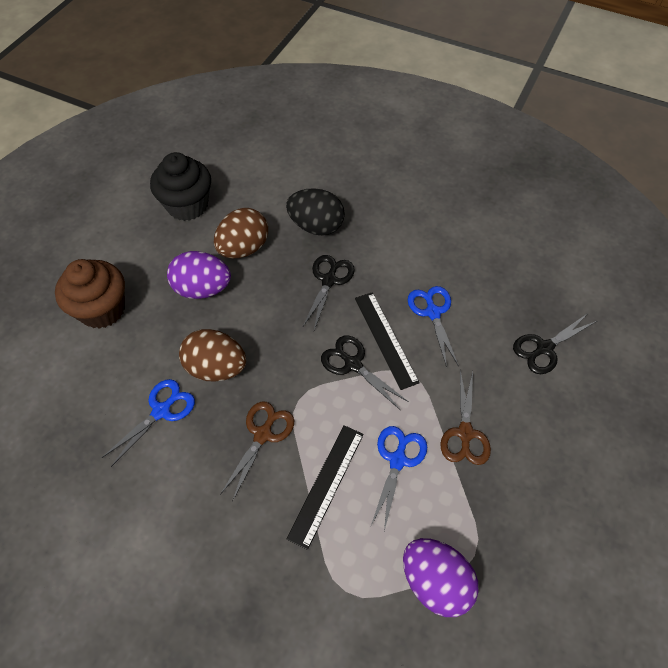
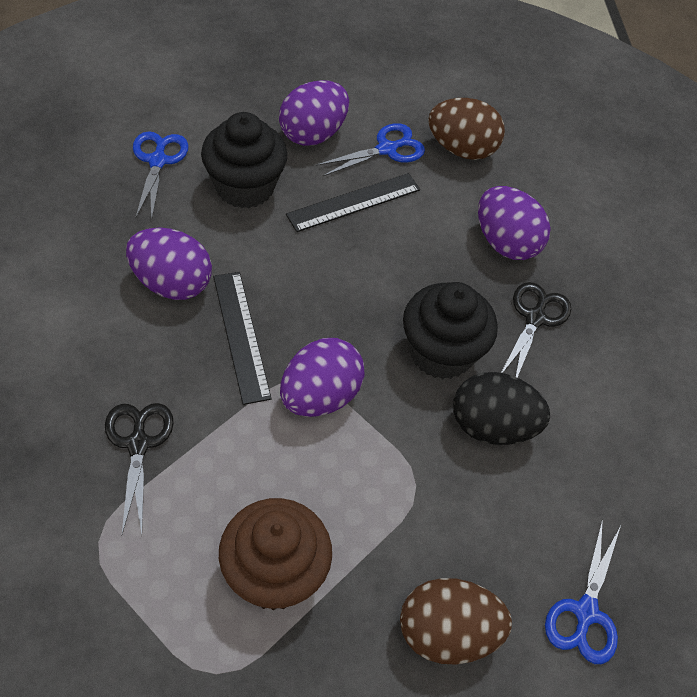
black cupcake: [150,152,211,221] = 1 -> [201,112,288,208] [403,282,498,379] = 2
black scissors: [302,255,355,330] [321,336,409,410] [513,313,597,374] = 3 -> [105,403,174,534] [501,282,571,378] = 2
brown scissors: [220,402,294,502] [440,370,491,465] = 2 -> none = 0
purple egg: [167,251,231,299] [403,538,479,617] = 2 -> [126,227,212,300] [279,80,349,146] [280,338,365,417] [478,186,551,260] = 4

